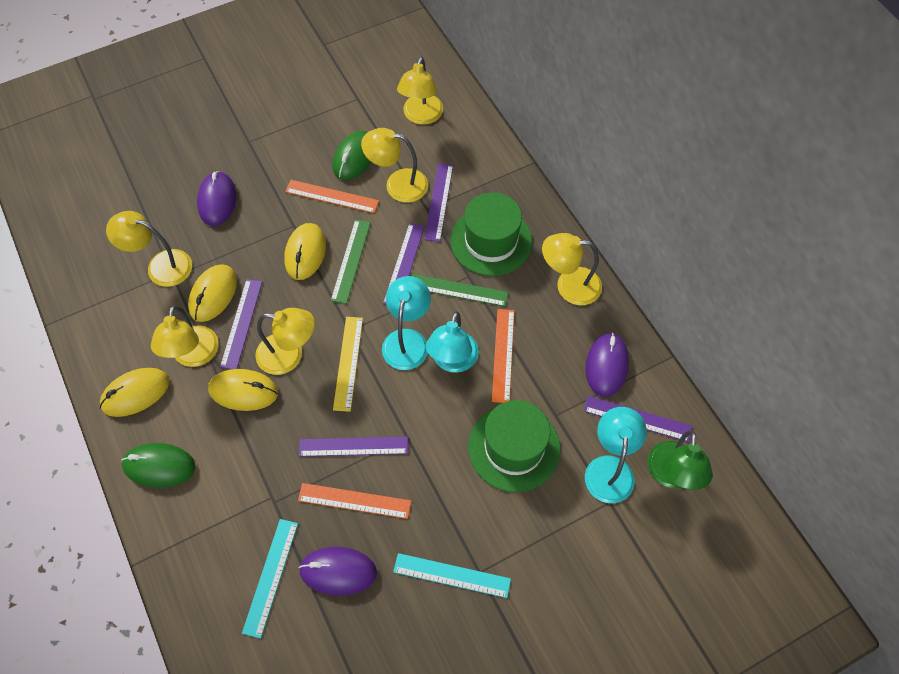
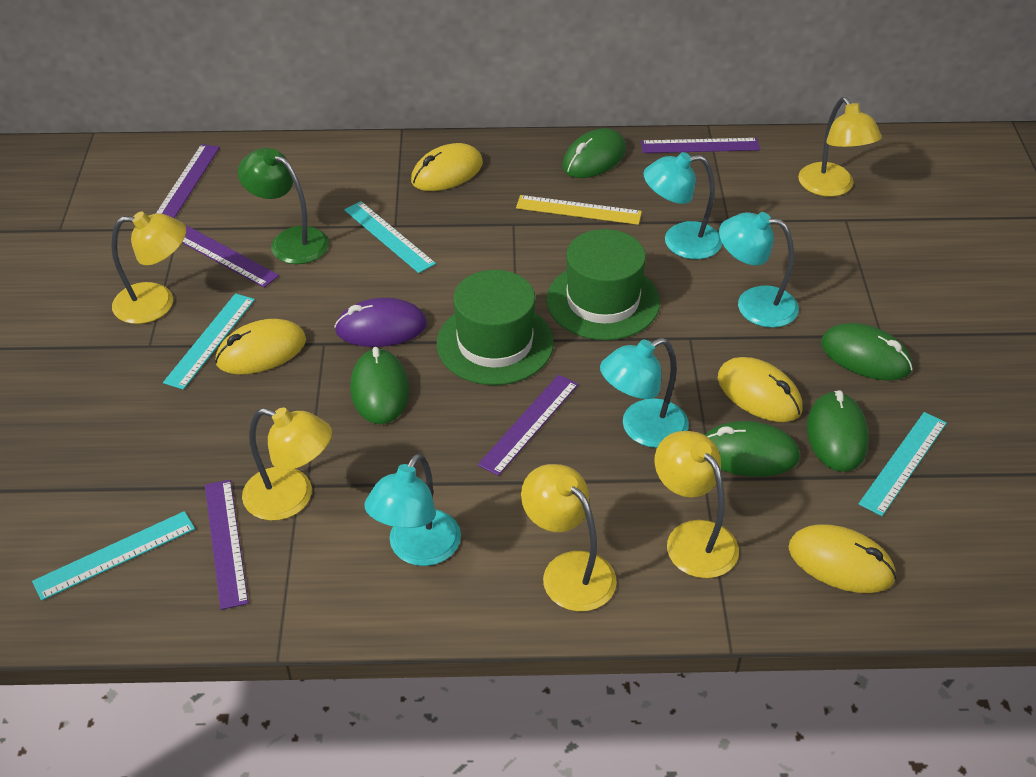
green mouse: [121,443,195,488] [333,130,372,180] = 2 -> [350,347,409,424] [562,128,626,178] [705,421,800,477] [807,390,869,472] [821,323,913,381] = 5
green ruler: [330,219,371,304] [411,274,508,307] = 2 -> none = 0
orange ruler: [285,180,379,213] [298,483,411,519] [492,309,514,403] = 3 -> none = 0
purple mouse: [197,171,236,226] [299,547,377,595] [586,333,629,397] = 3 -> [334,298,427,347] = 1
turquoise lamp: [382,276,431,370] [426,311,479,373] [585,407,647,503] = 3 -> [364,454,461,566] [600,338,689,448] [643,152,722,259] [719,212,799,328] = 4
turquoise ruler: [242,519,298,638] [393,553,511,598] = 2 -> [32,511,195,601] [163,293,255,390] [344,201,436,273] [859,412,947,516] = 4
yellow lamp: [106,211,192,287] [151,305,219,367] [255,308,315,375] [361,128,428,203] [397,56,443,125] [542,233,602,305] = 6 -> [111,211,186,324] [242,408,332,521] [521,464,617,612] [655,431,739,578] [798,97,882,197] = 5

